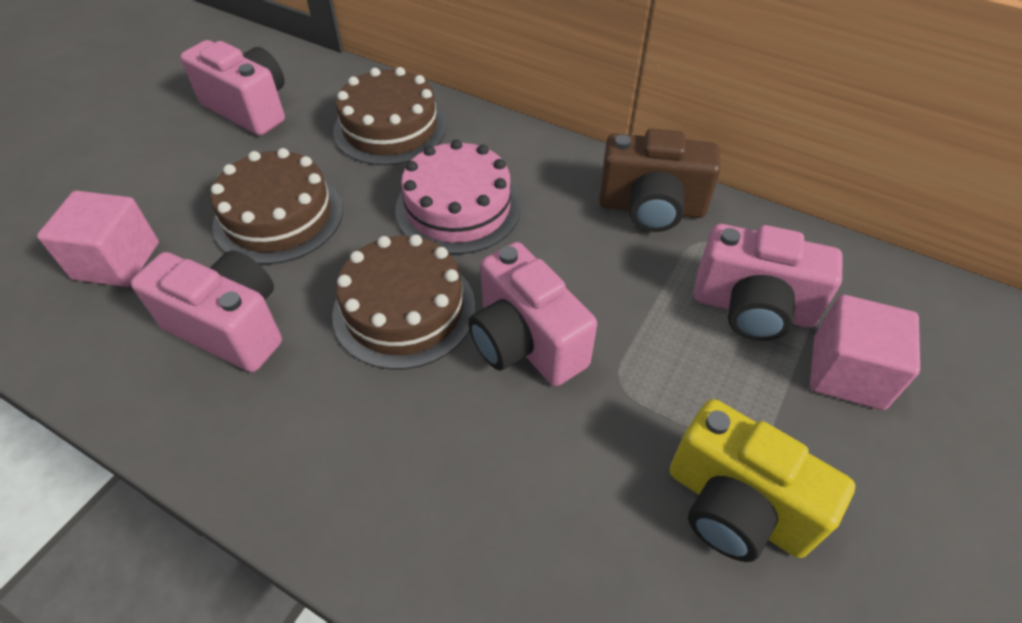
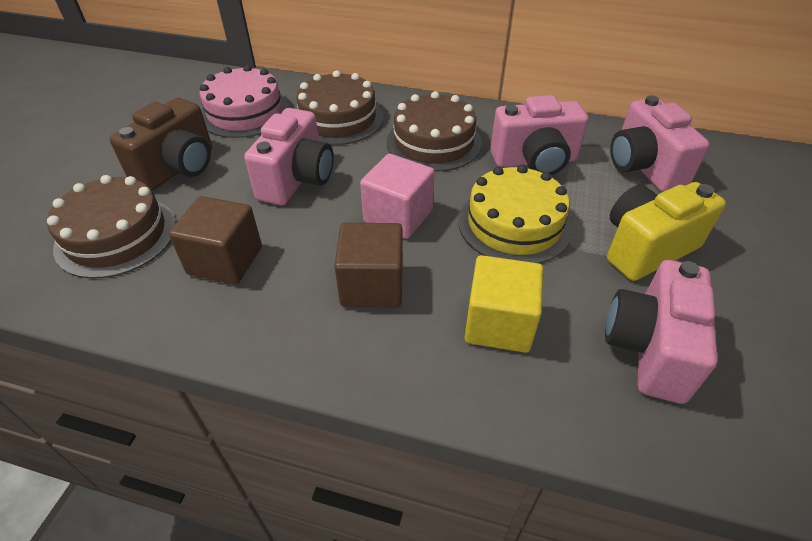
brown cube: none = 0 -> [169,196,262,285] [334,223,403,307] = 2
pink cube: [37,191,159,287] [810,295,920,410] = 2 -> [360,154,435,239] = 1
yellow cake: none = 0 -> [458,165,572,264] = 1
yellow cube: none = 0 -> [465,255,543,353] = 1

